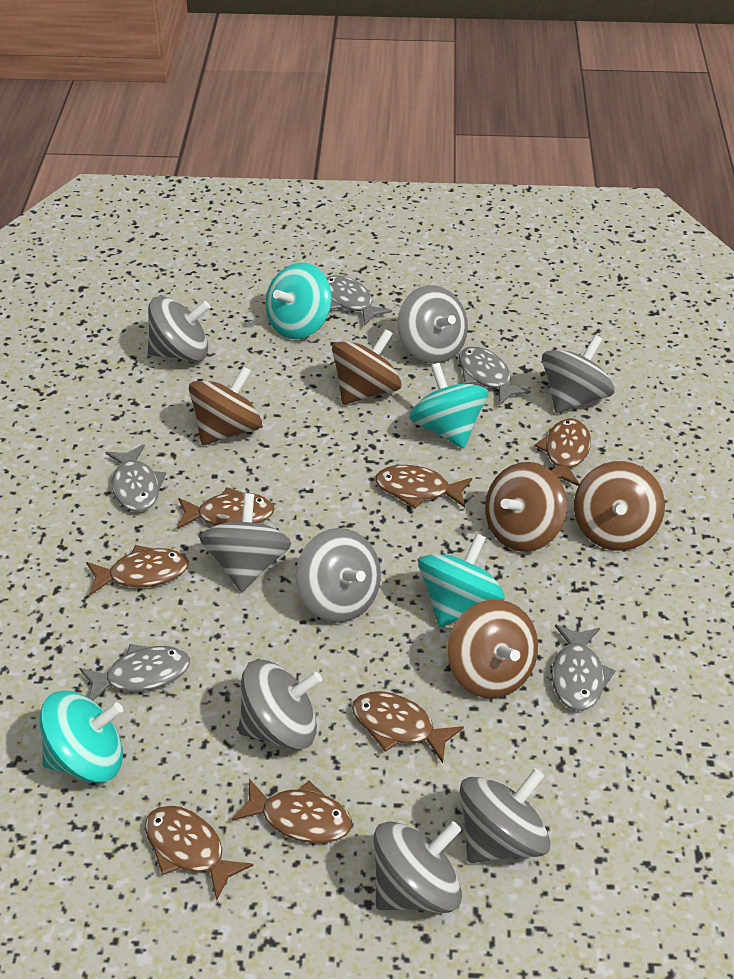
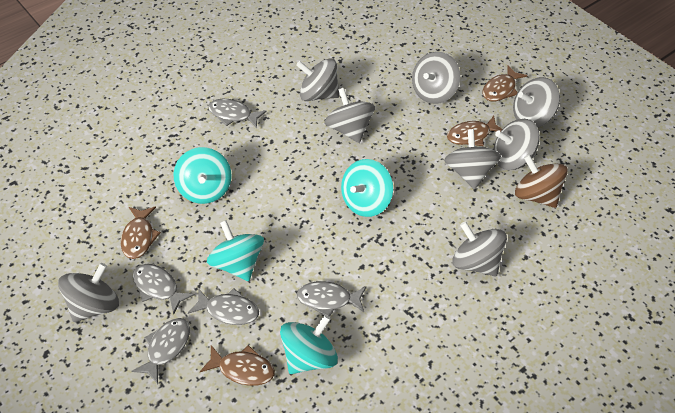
brown fish: [86,545,189,595] [145,805,253,900] [176,487,275,529] [231,779,352,843] [352,691,464,763] [375,465,472,508] [535,419,591,486] = 7 -> [121,207,161,259] [200,345,275,386] [447,116,502,146] [482,66,528,101] = 4
brown spinning top: [189,366,262,445] [332,329,401,405] [448,600,538,698] [485,462,567,552] [574,461,665,551] = 5 -> [515,155,568,208] = 1

